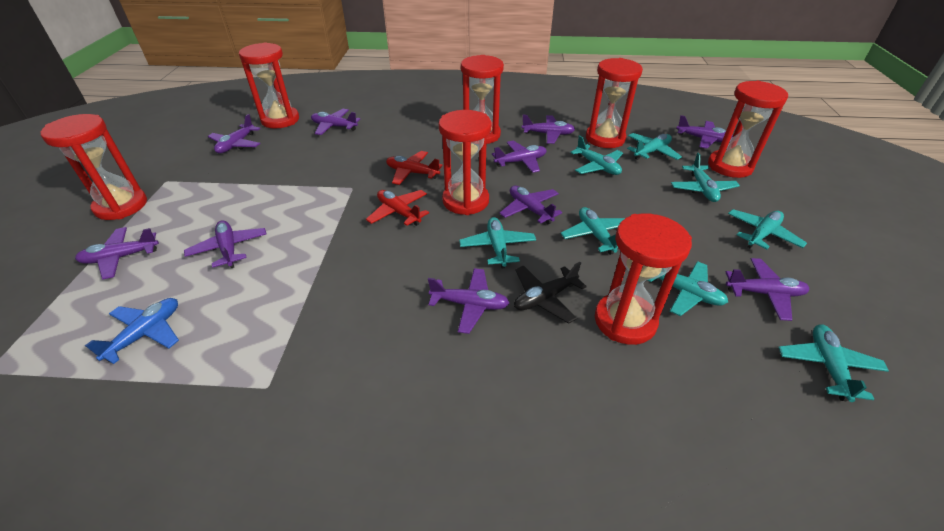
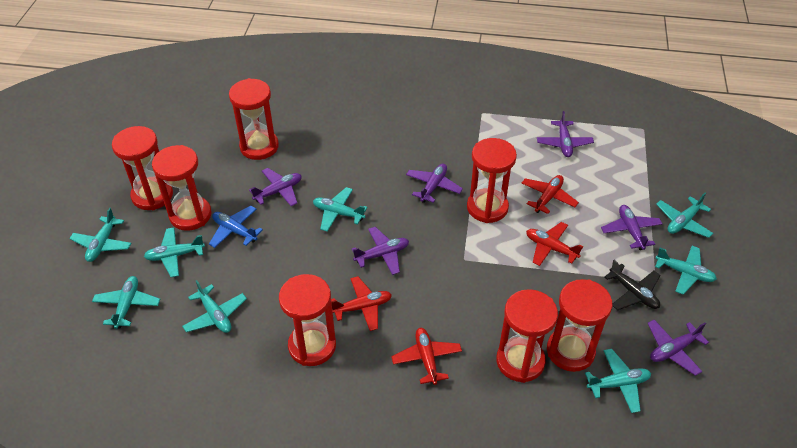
purple plane: [75,227,159,279] [184,220,267,268] [208,114,261,153] [311,109,360,135] [428,268,509,334] [492,141,547,173] [499,186,562,224] [522,115,575,144] [676,115,733,149] [725,258,809,321] = 10 -> [249,168,302,206] [352,227,409,275] [406,164,463,203] [537,111,594,157] [601,205,662,250] [647,320,709,376] = 6
red plane: [366,190,429,226] [386,151,443,185] = 2 -> [331,276,392,331] [391,328,462,385] [522,175,579,214] [526,222,583,266] = 4

